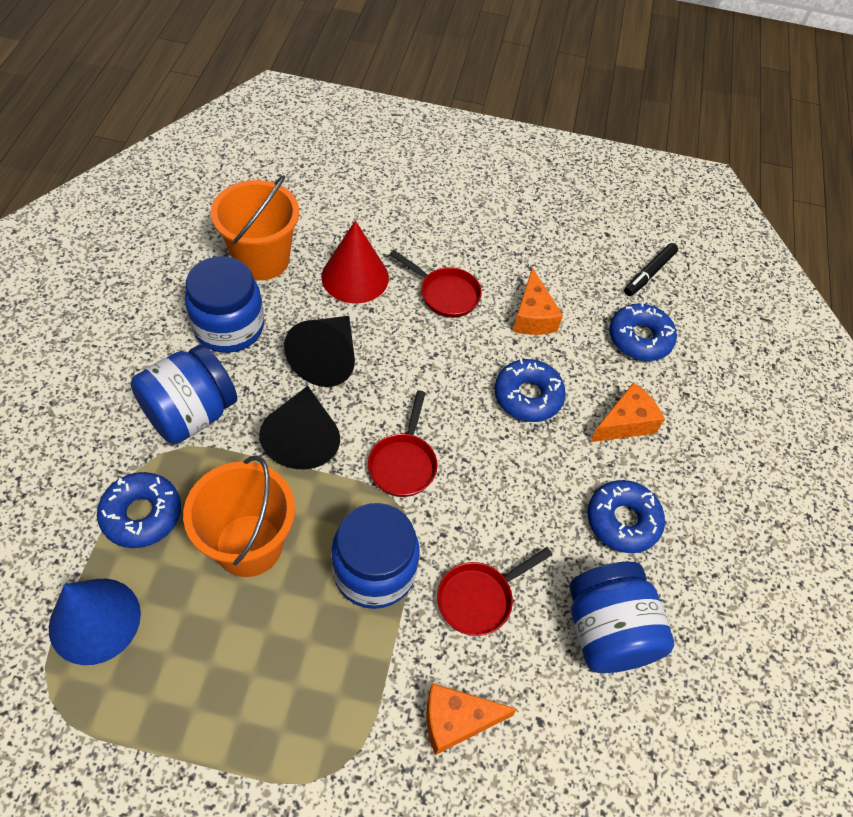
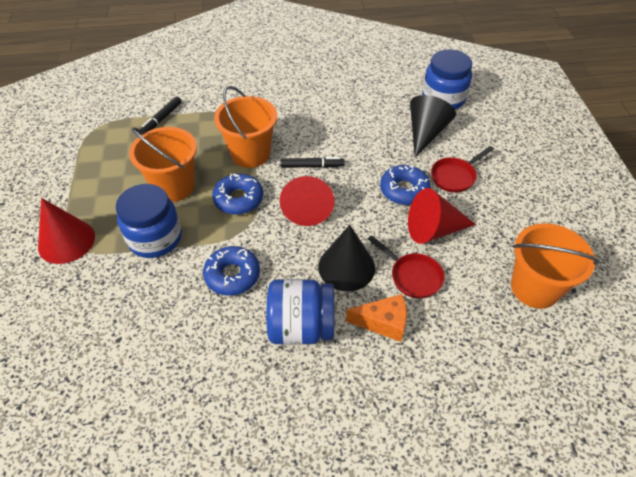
black marker: [624,243,678,296] = 1 -> [139,96,182,135] [280,157,345,168] = 2
blue cone: [49,579,141,665] = 1 -> none = 0
blue donut: [97,472,181,548] [494,358,566,422] [588,480,665,553] [609,302,677,361] = 4 -> [203,246,260,296] [212,174,263,215] [380,165,431,205] = 3
blue jar: [131,344,237,444] [185,256,264,353] [331,503,420,609] [569,562,674,673] = 4 -> [116,184,182,258] [267,279,334,345] [422,49,472,109] = 3
orange bucket: [183,455,295,577] [211,175,299,280] = 2 -> [129,127,197,202] [214,86,277,168] [511,223,599,309] = 3
orange cheese: [426,683,517,755] [513,268,563,335] [590,382,665,442] = 3 -> [346,294,407,342] = 1
red cone: [321,220,389,304] = 1 -> [38,198,95,264] [280,176,334,226] [408,188,476,244] = 3
red pan: [368,390,438,497] [389,250,482,318] [437,547,552,636] = 3 -> [368,235,445,299] [431,146,494,193] = 2

